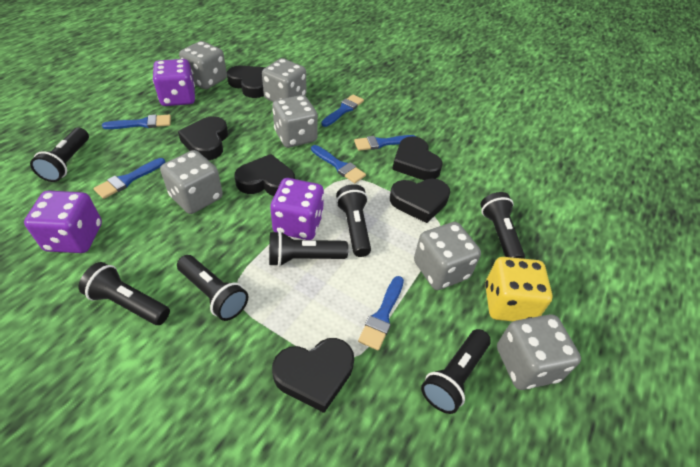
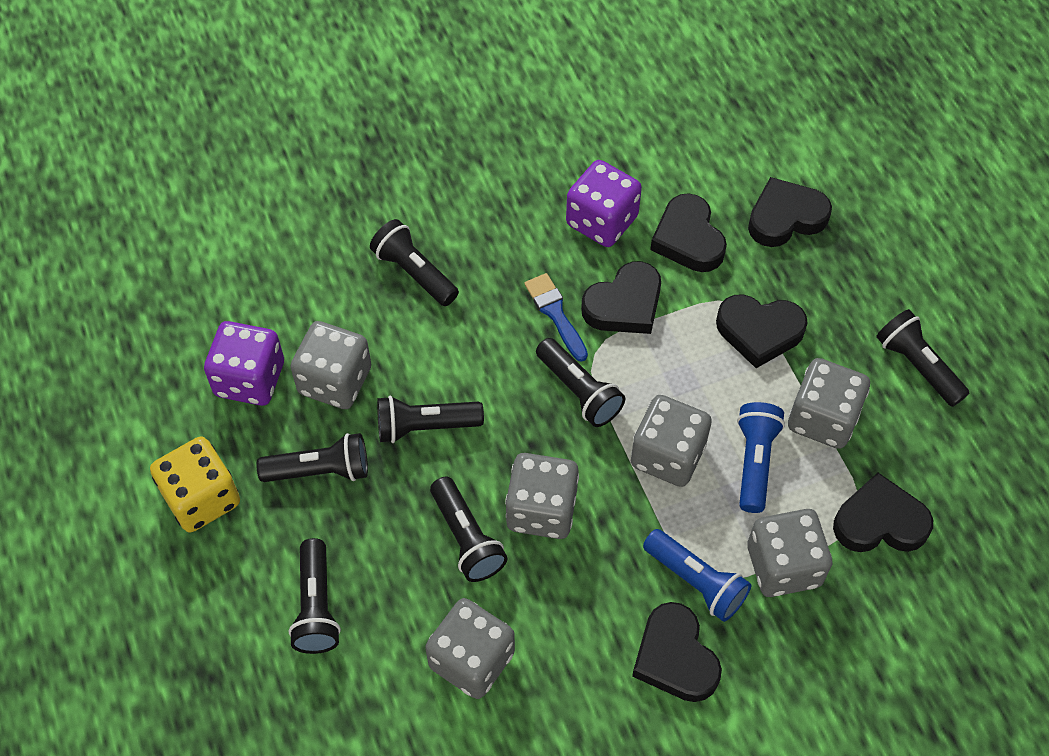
blue brush: [94,158,165,199] [102,115,171,129] [311,145,366,183] [321,94,364,127] [354,135,416,151] [358,276,404,351] = 6 -> [524,273,588,362] = 1
blue flashlight: none = 0 -> [643,529,751,622] [737,402,785,513] = 2
purple dice: [24,191,102,253] [153,59,195,106] [270,178,324,240] = 3 -> [204,321,284,406] [566,160,642,247] = 2

